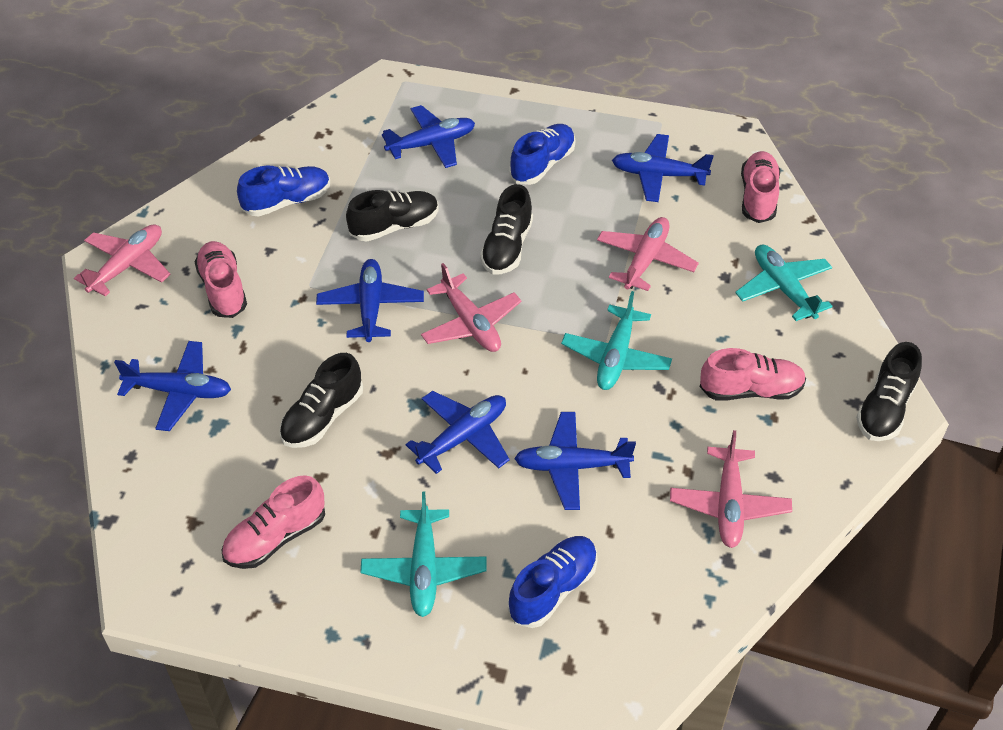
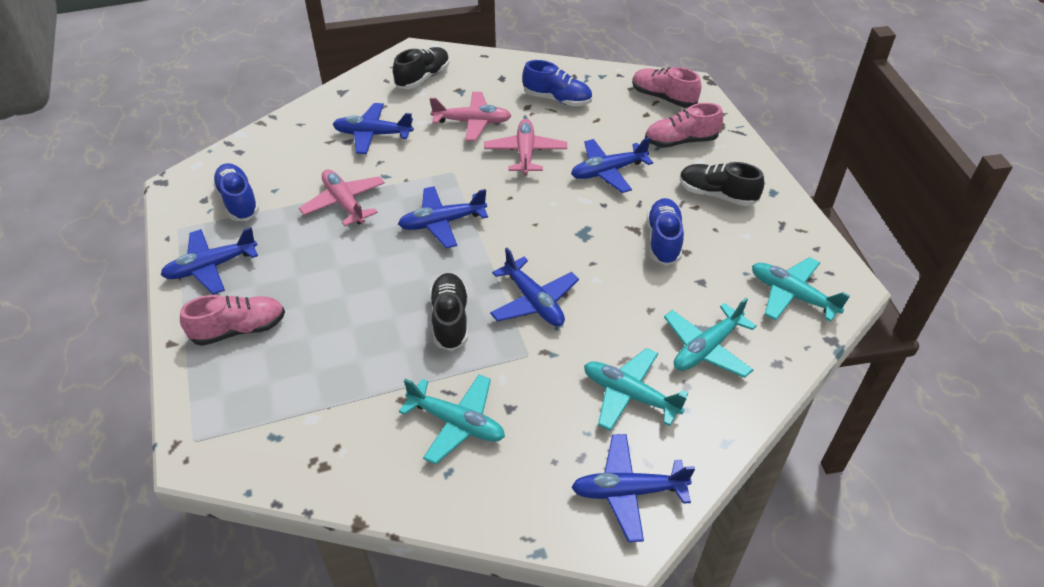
black shoe: [280,353,363,448] [346,190,438,241] [480,184,533,275] [856,342,922,441] = 4 -> [393,47,449,89] [429,273,468,351] [680,162,764,206] = 3
pink plane: [74,224,171,296] [421,263,521,352] [597,217,699,291] [670,430,792,548] = 4 -> [299,169,385,226] [430,92,512,141] [484,119,567,175] = 3
pink shoe: [194,241,247,318] [221,475,325,569] [700,348,806,401] [741,151,780,223] = 4 -> [180,295,285,346] [632,67,701,107] [645,103,723,148] = 3
turquoise plane: [361,492,487,617] [561,291,672,390] [735,244,832,321] = 3 -> [399,374,505,465] [584,348,688,431] [664,298,757,378] [752,257,850,322] = 4

